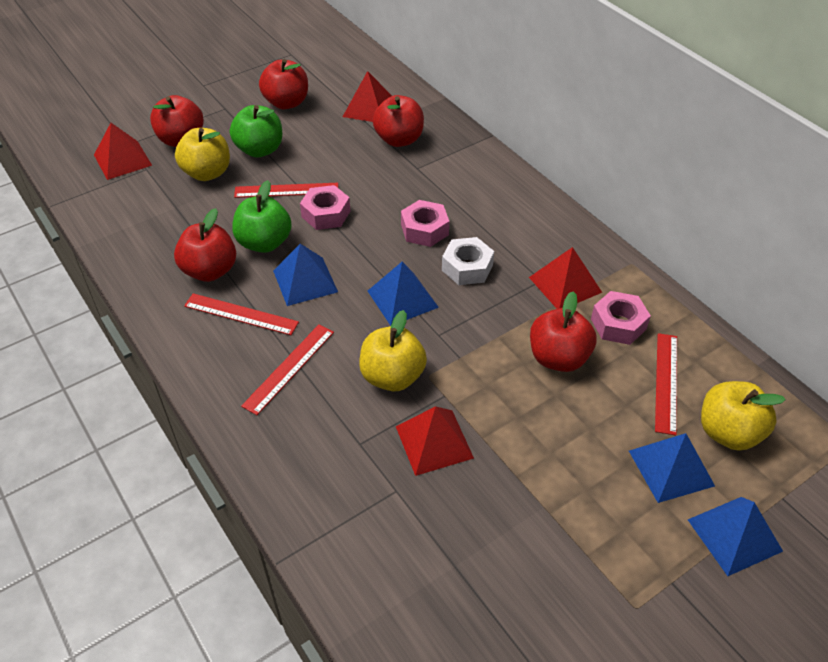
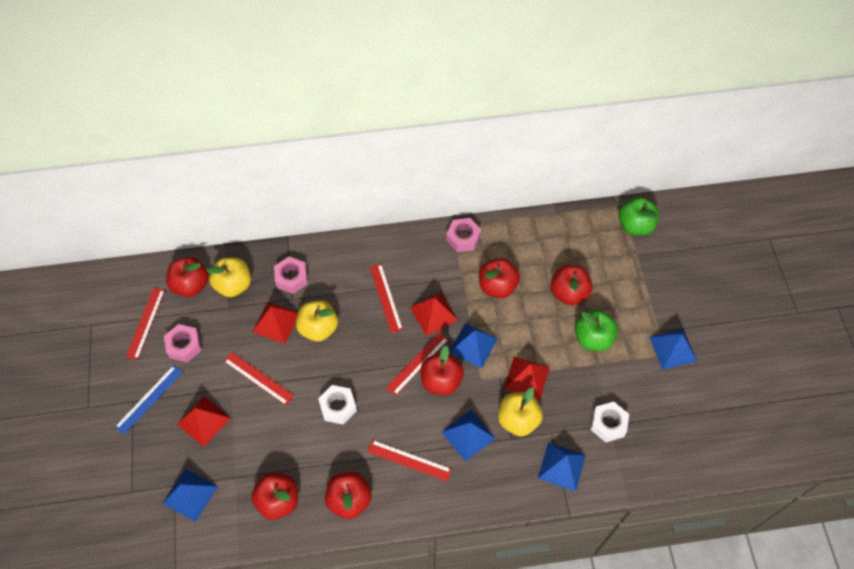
blue pyramid: [273,244,338,306] [368,262,439,326] [629,433,715,503] [688,497,783,576] = 4 -> [162,469,218,522] [442,410,495,461] [449,323,498,368] [538,443,586,491] [649,329,697,370] = 5
blue ruler: none = 0 -> [115,365,183,435] = 1
red apple: [150,95,204,147] [174,208,236,282] [259,59,308,109] [373,95,424,147] [530,291,597,372] = 5 -> [166,257,209,297] [251,472,298,520] [325,472,371,519] [420,345,464,395] [479,258,520,298] [551,265,593,305] = 6
red ruler: [184,293,299,335] [234,183,338,198] [241,324,334,415] [655,333,677,435] = 4 -> [126,288,165,360] [224,352,294,405] [368,440,452,481] [370,264,403,333] [386,332,449,396] = 5
white nut: [442,237,494,285] = 1 -> [318,385,357,425] [590,402,629,442] = 2

